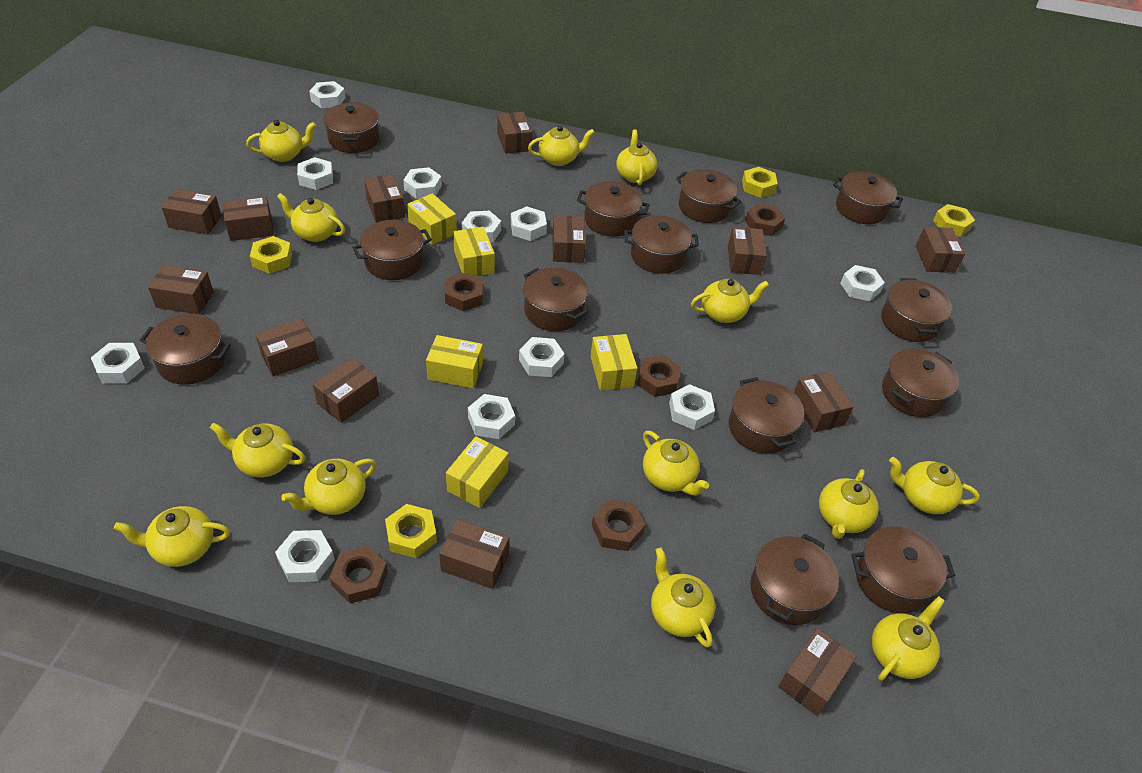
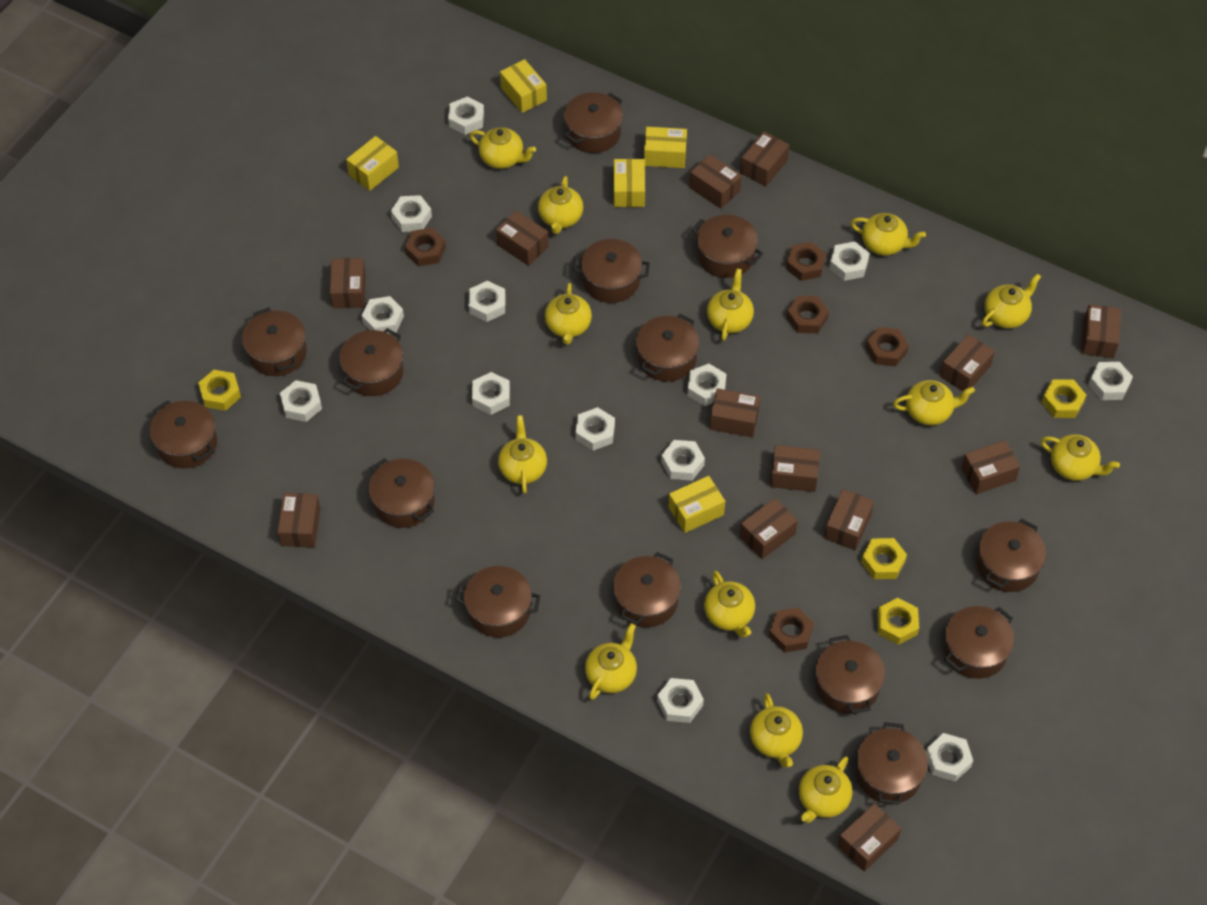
brown pot: [140,314,230,385] [323,103,379,153] [352,220,432,280] [523,267,588,331] [577,181,649,236] [624,215,699,274] [676,169,741,223] [729,377,804,454] [750,534,839,625] [833,171,903,224] [851,526,955,613] [881,278,952,342] [882,348,959,417] = 13 -> [150,400,217,468] [242,307,307,376] [340,328,403,396] [369,458,435,528] [455,566,541,638] [564,92,623,153] [573,239,650,303] [613,552,681,627] [636,314,699,382] [691,214,763,278] [815,635,885,714] [856,722,928,805] [943,606,1014,679] [977,519,1046,592] = 14
white nut: [91,343,145,383] [275,530,335,582] [297,157,333,190] [309,81,346,108] [403,167,442,199] [462,211,501,242] [468,394,515,439] [511,206,547,241] [519,337,565,377] [669,384,715,430] [840,265,885,301] = 11 -> [280,380,322,422] [362,296,404,334] [391,195,432,232] [448,97,484,135] [469,281,506,322] [472,372,510,415] [575,407,615,451] [657,678,704,723] [661,440,705,481] [687,364,726,406] [829,241,870,281] [926,733,973,782] [1088,362,1133,400] = 13

